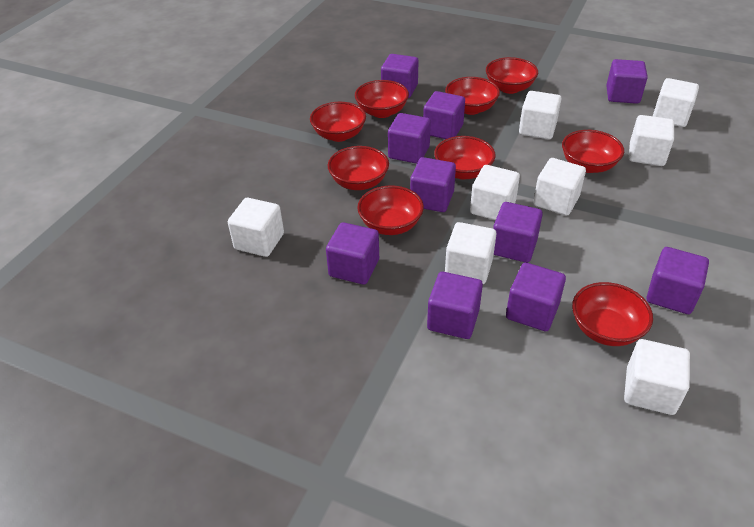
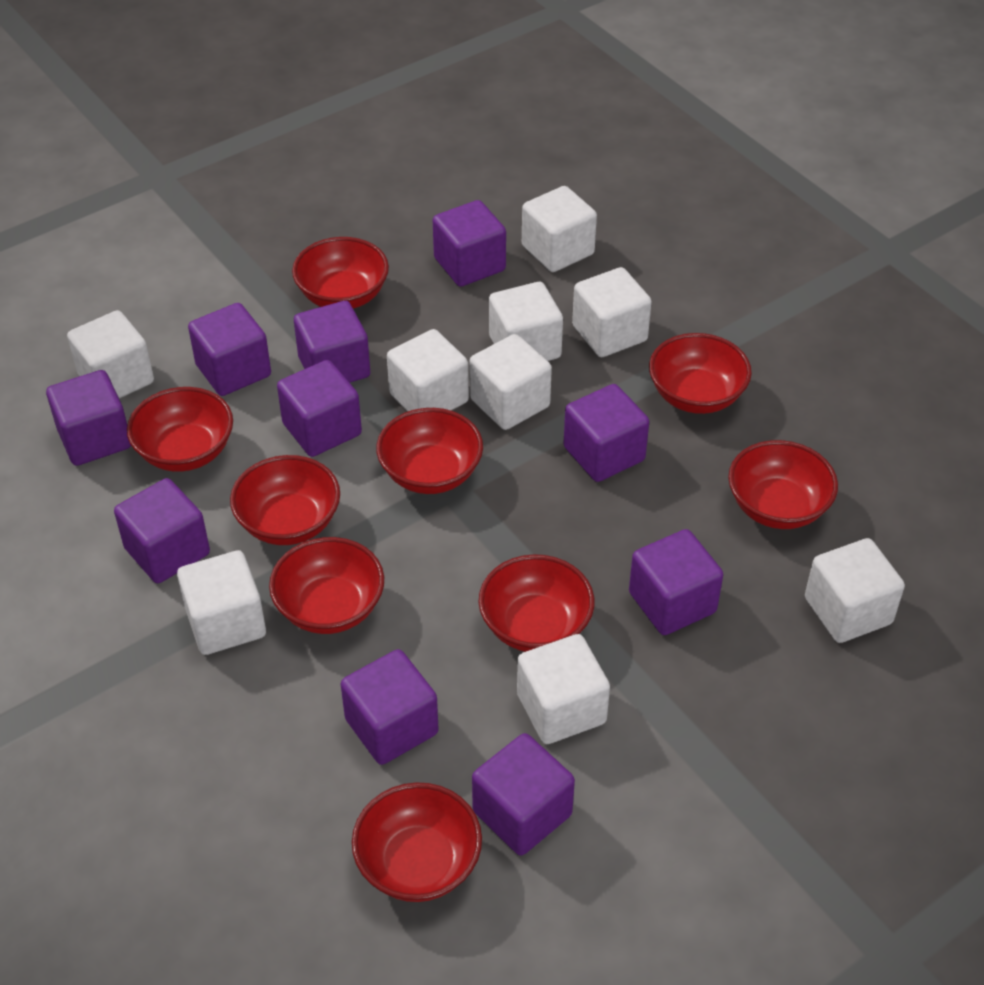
white cube: [228,198,284,257] [445,222,496,284] [470,165,520,220] [519,91,561,139] [533,158,586,216] [624,339,690,415] [629,115,674,166] [653,78,699,127] = 8 -> [67,310,154,398] [177,550,266,655] [387,329,469,412] [469,334,552,430] [489,282,563,361] [517,634,610,744] [522,186,597,272] [572,267,652,357] [805,538,905,643] = 9

